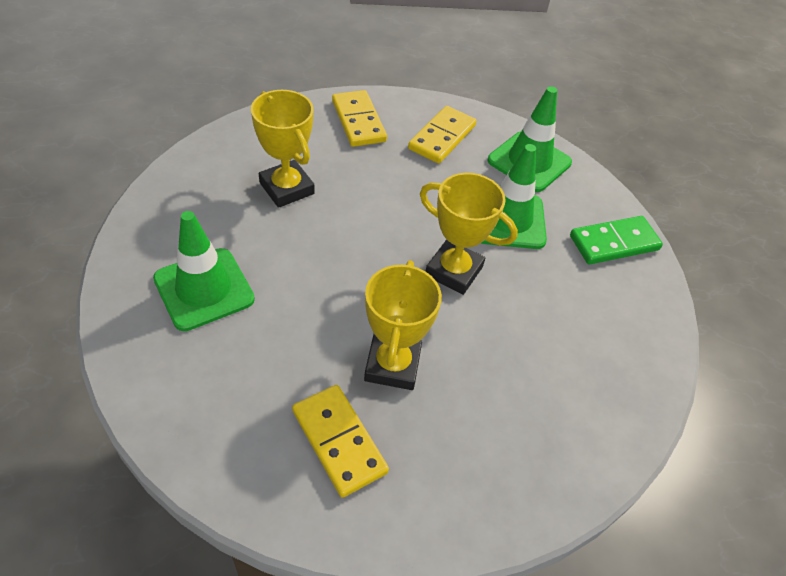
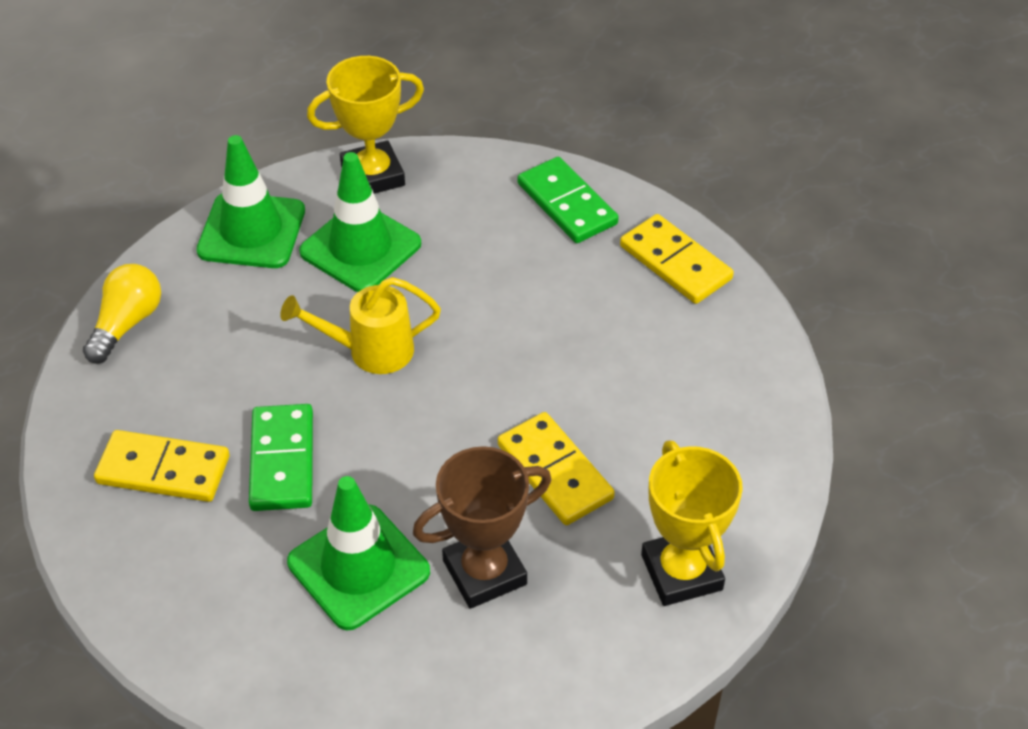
brown trophy: none = 0 -> [413,446,552,609] = 1
green domino: [570,216,663,264] = 1 -> [249,404,313,511] [518,157,619,243] = 2
yellow light bulb: none = 0 -> [83,264,161,364] = 1
yellow trophy: [251,90,315,208] [364,260,442,390] [420,173,518,295] = 3 -> [307,56,424,194] [641,440,743,606] = 2
yellow watering can: none = 0 -> [280,277,441,374] = 1

